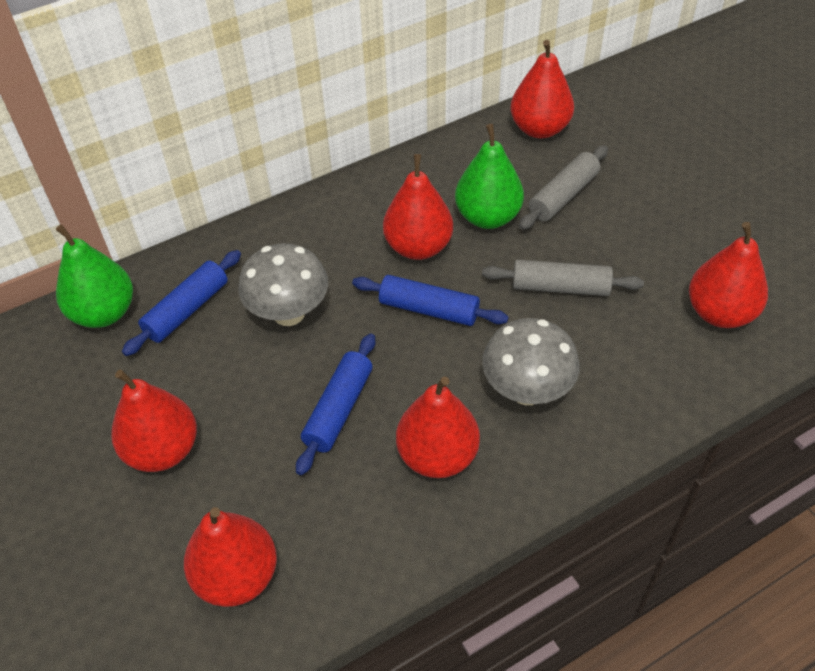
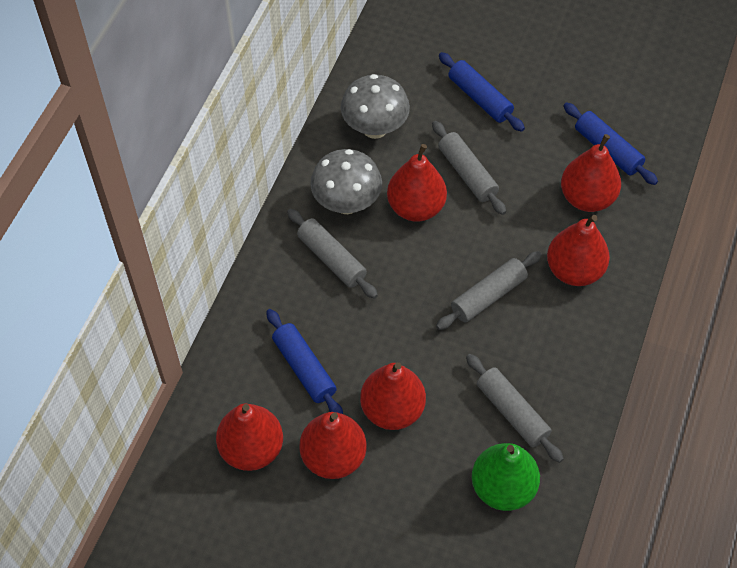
green pear: [56,225,133,328] [455,124,524,229] = 2 -> [472,443,540,511] = 1
grey rolling pin: [482,260,644,296] [519,145,608,230] = 2 -> [287,209,378,299] [432,121,506,215] [436,251,542,330] [466,354,564,463] = 4

